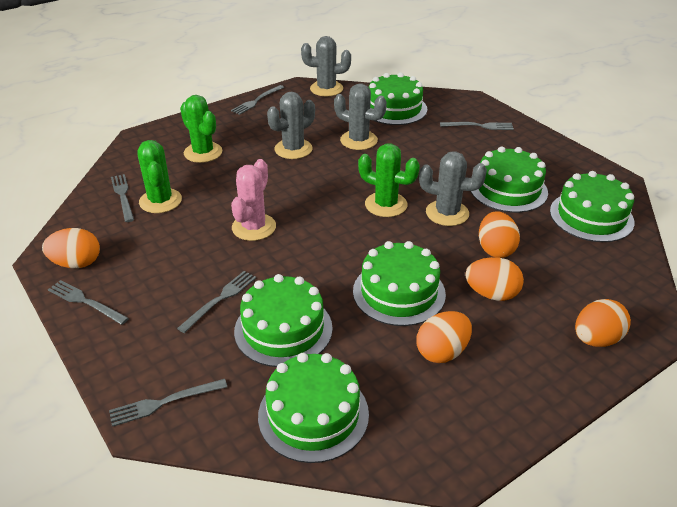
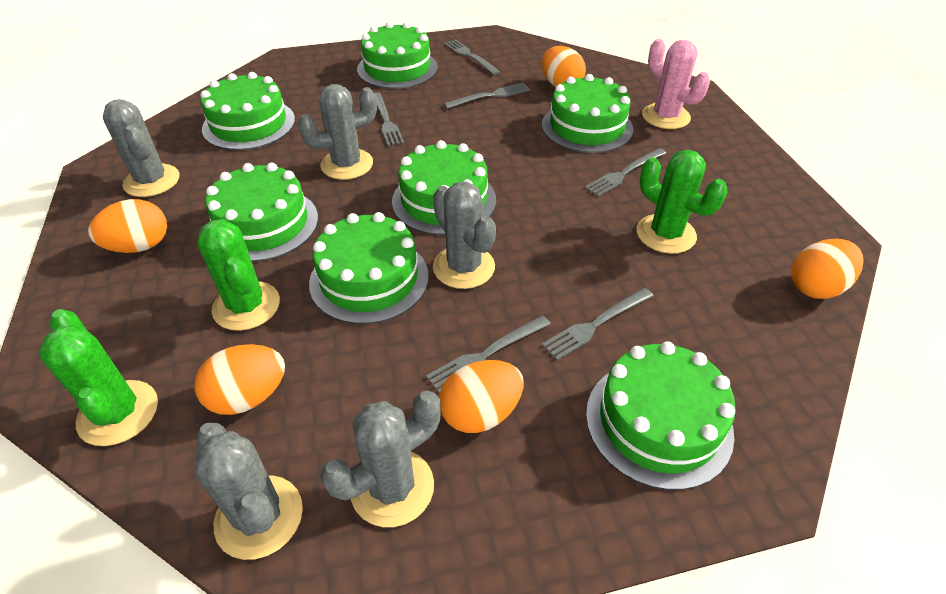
green cake: [234,274,333,367] [258,353,369,463] [353,241,446,326] [369,72,427,125] [470,146,548,213] [550,171,635,242] = 6 -> [201,72,295,150] [205,163,318,262] [309,212,429,324] [357,22,438,89] [392,140,496,235] [542,74,633,153] [586,341,736,490] = 7
grey cactus: [267,92,315,159] [301,36,351,96] [334,84,387,150] [419,151,487,226] = 4 -> [103,99,180,197] [195,423,303,560] [298,84,377,180] [320,390,441,527] [433,182,496,289] = 5

